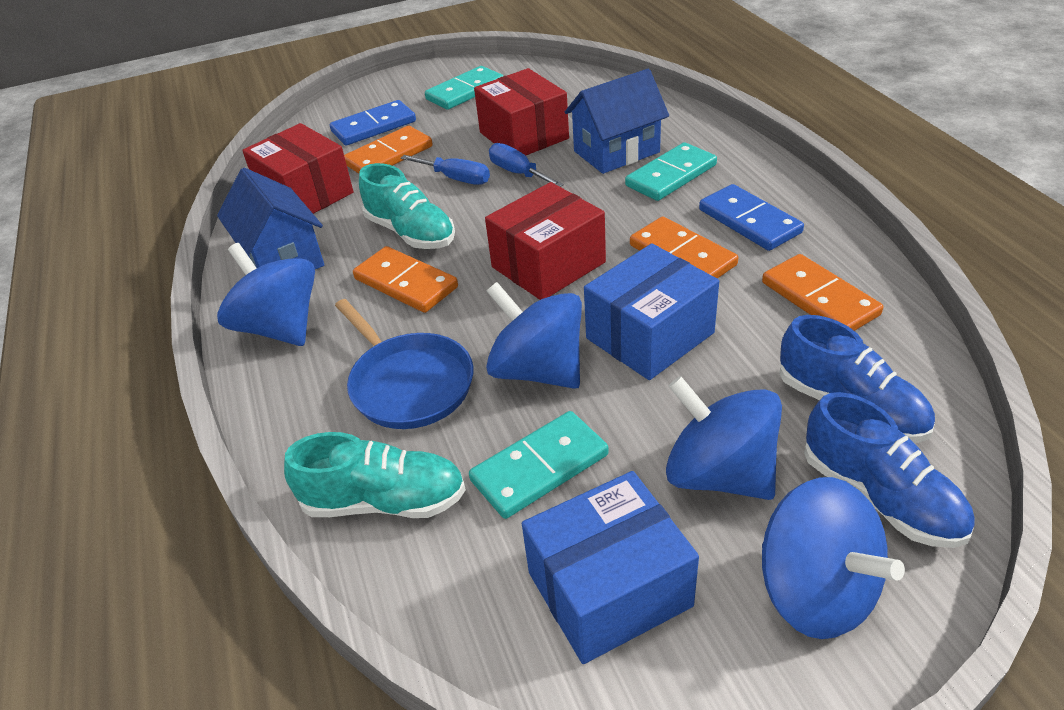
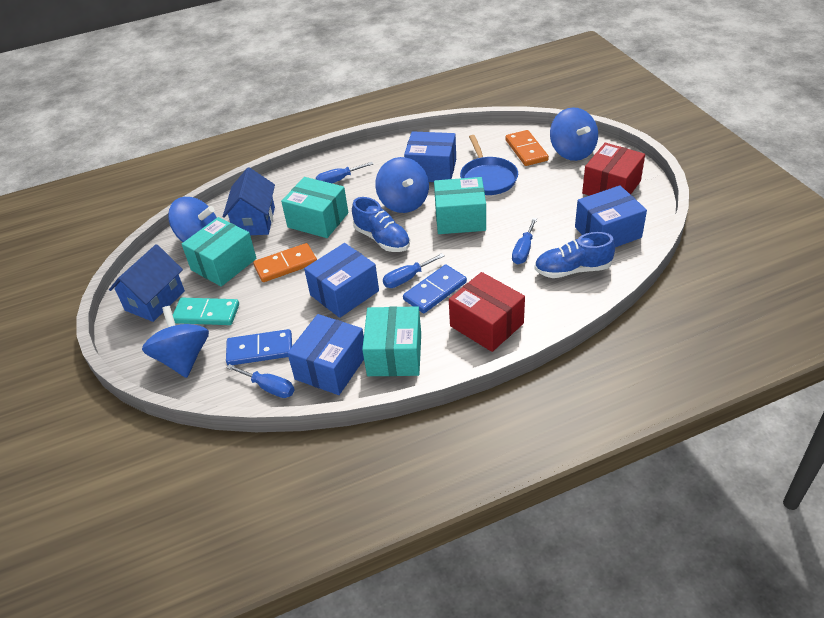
blue box: [522,471,699,664] [584,244,719,380] = 2 -> [287,314,364,395] [304,243,379,318] [404,131,456,182] [575,185,647,247] = 4
blue screwdriver: [401,155,490,185] [489,143,564,187] = 2 -> [226,364,294,398] [316,162,373,183] [383,253,445,288] [512,218,537,264] = 4
orange domino: [344,126,433,174] [353,246,458,313] [630,217,738,279] [762,254,883,331] = 4 -> [253,243,317,282] [505,130,549,166] = 2
red box: [242,123,353,214] [474,68,569,156] [485,182,606,300] = 3 -> [449,272,525,352] [582,143,645,196] = 2
turquoise box: none = 0 -> [182,217,257,287] [281,177,348,238] [362,306,421,376] [434,177,486,234] = 4
turquoise domino: [425,66,503,110] [469,411,609,519] [625,142,717,201] = 3 -> [173,298,239,325] = 1
turquoise shoe: [284,432,466,518] [359,163,455,249] = 2 -> none = 0

